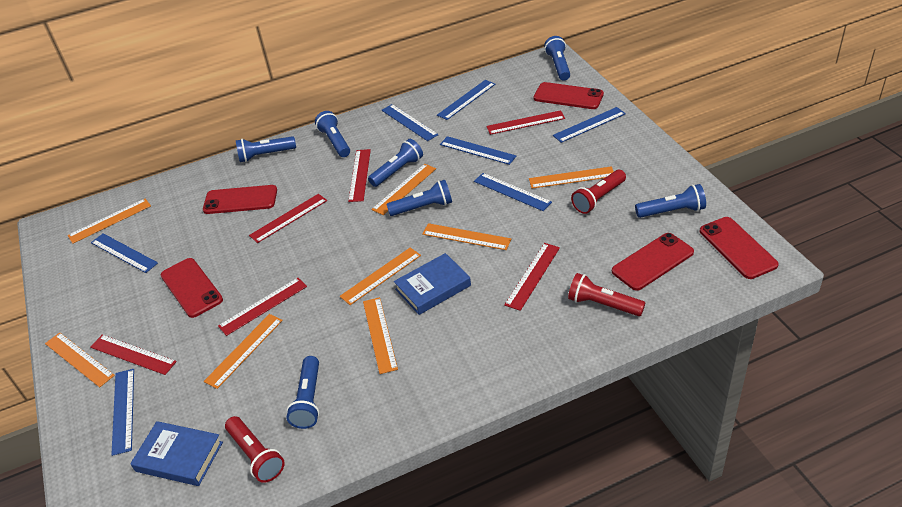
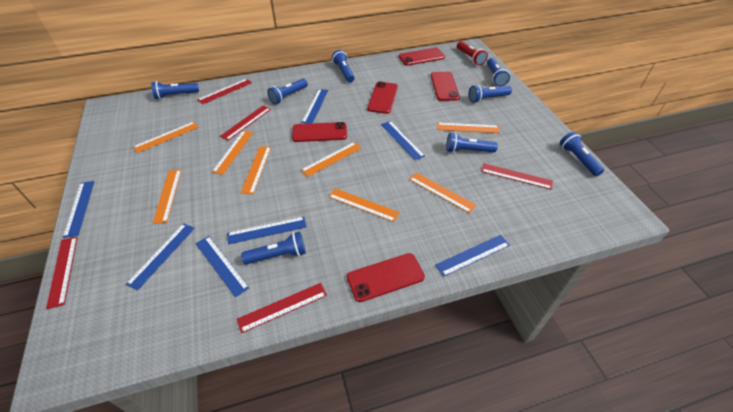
blue book: [130,421,223,486] [394,253,471,315] = 2 -> none = 0
blue flashlight: [236,136,296,162] [286,356,320,429] [315,111,350,157] [368,139,423,187] [386,180,452,216] [544,36,570,81] [635,184,706,218] = 7 -> [151,81,199,99] [241,232,306,265] [267,79,308,104] [332,50,355,82] [446,133,498,153] [469,85,512,103] [487,58,510,86] [560,132,604,176] = 8
red flashlight: [225,416,285,483] [568,273,645,316] [571,170,626,214] = 3 -> [457,41,488,66] = 1
red ruler: [90,335,177,375] [218,278,307,336] [249,194,327,243] [348,149,371,202] [486,110,565,135] [504,243,560,311] = 6 -> [46,237,78,309] [197,79,252,105] [220,106,271,141] [237,283,327,333] [481,163,553,190] = 5

